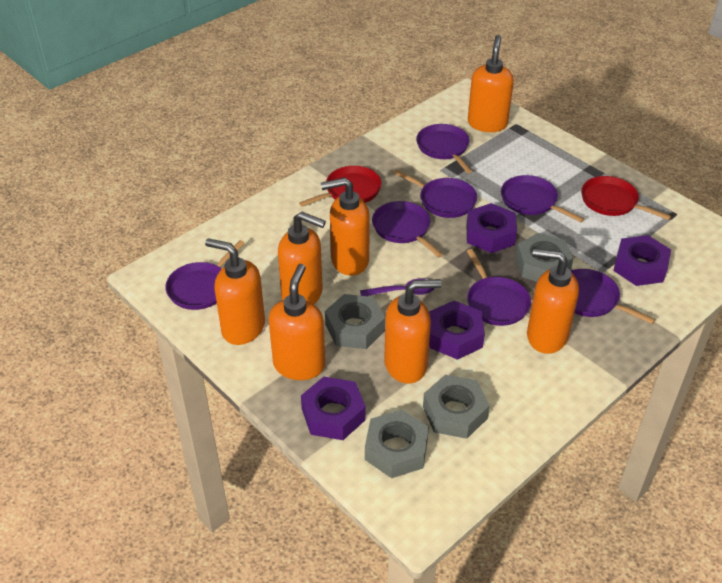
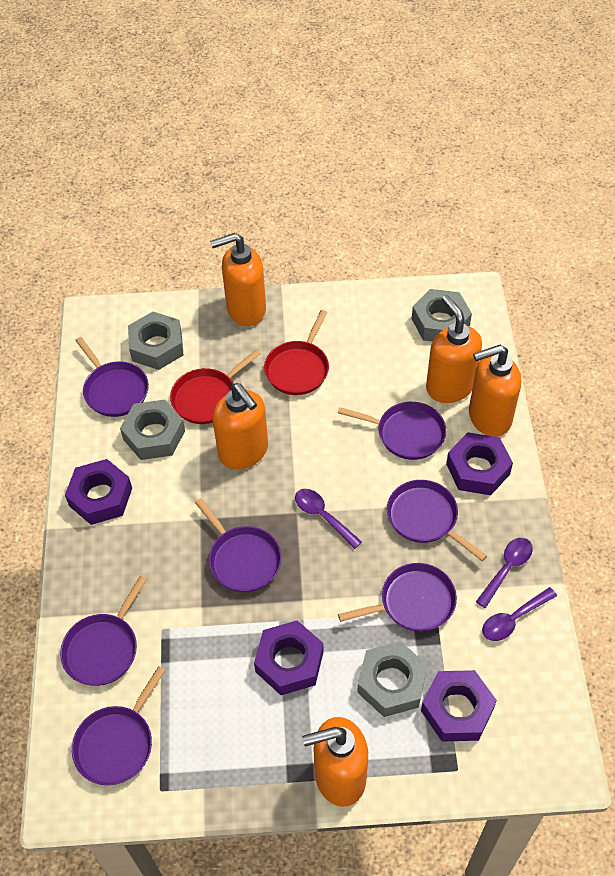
orange soap dispenser: [205,238,265,345] [269,264,325,380] [278,211,326,304] [321,177,370,276] [384,279,442,384] [468,35,514,132] [527,249,579,354] = 7 -> [210,233,266,326] [212,383,268,470] [302,717,368,807] [426,295,482,403] [469,345,521,437] = 5
purple spoon: [360,279,435,296] = 1 -> [295,489,362,549] [476,538,533,608] [482,587,557,641] = 3

